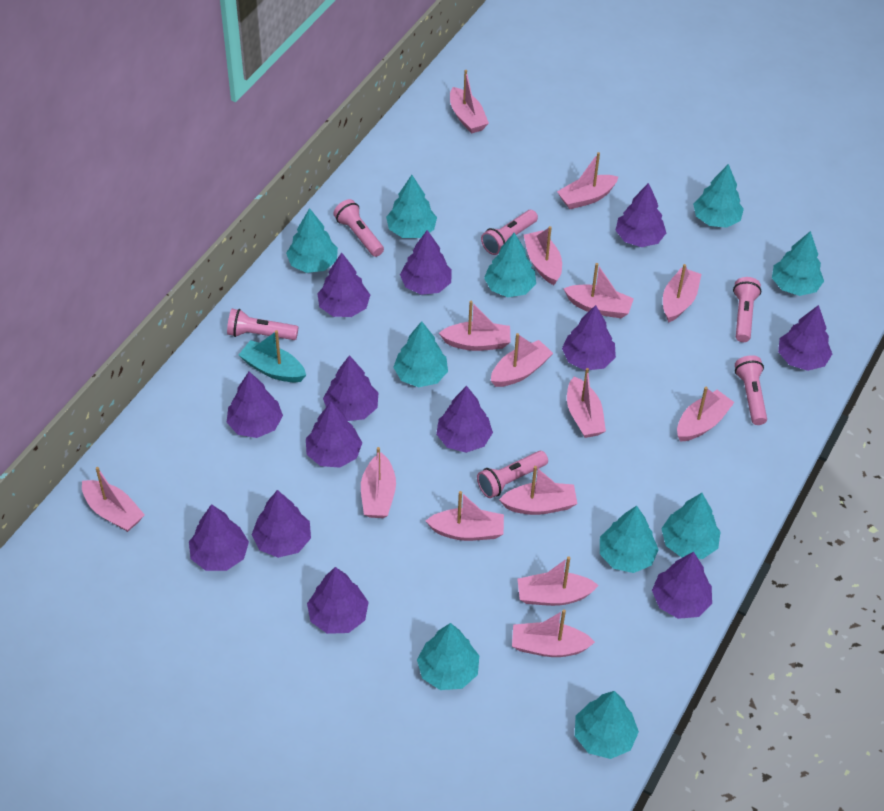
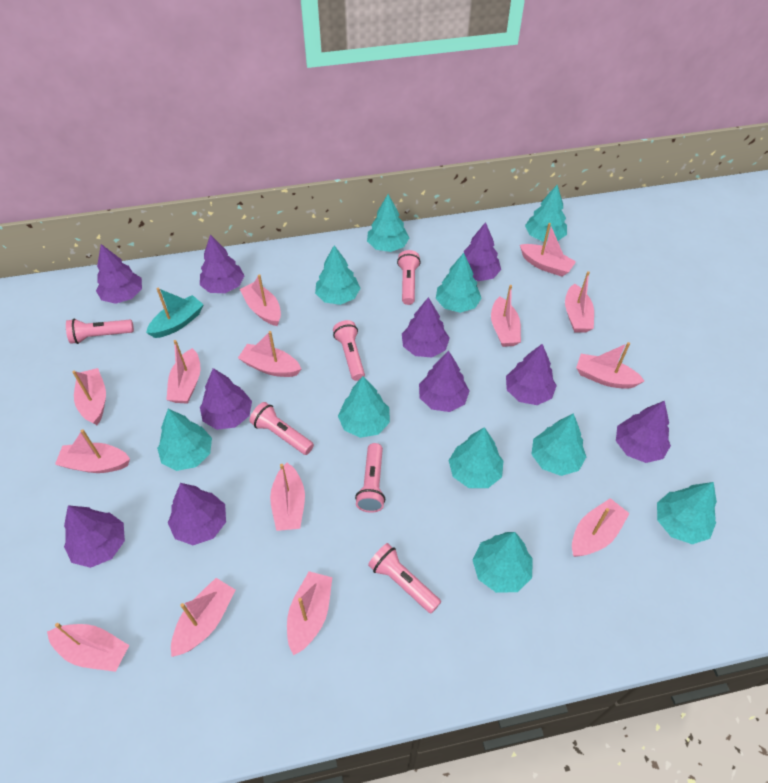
pink boat: [82,467,145,532] [361,447,396,518] [426,491,504,541] [439,301,511,351] [450,70,489,134] [491,333,553,387] [499,466,577,515] [512,609,595,657] [517,556,599,606] [524,226,562,285] [557,152,618,209] [563,263,634,318] [567,368,606,438] [663,264,701,323] [677,387,735,442] = 15 -> [47,623,129,672] [55,429,130,473] [72,368,106,425] [166,340,201,404] [171,578,236,657] [238,331,301,377] [240,274,281,326] [270,463,305,531] [287,571,332,656] [491,285,521,347] [520,223,576,277] [565,271,594,333] [572,498,630,557] [576,342,644,389] = 14
purple tree: [189,504,249,571] [226,371,283,438] [252,490,311,558] [306,402,362,468] [307,567,369,634] [317,253,370,317] [323,355,378,421] [400,230,452,295] [436,386,493,453] [562,305,616,371] [615,183,666,247] [652,552,712,619] [778,305,832,371] = 13 -> [64,505,125,568] [96,244,142,304] [168,483,226,545] [200,235,245,293] [200,368,252,430] [402,297,450,358] [419,350,470,412] [464,222,501,281] [506,344,557,405] [616,401,671,463] = 10

